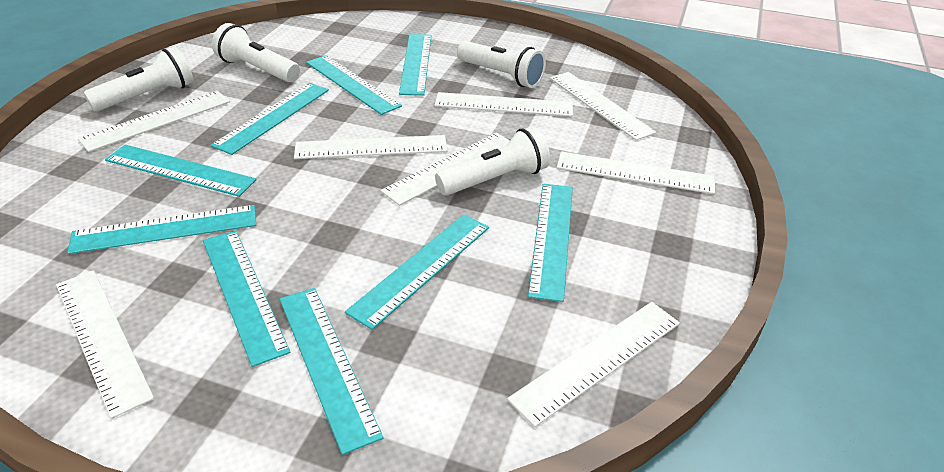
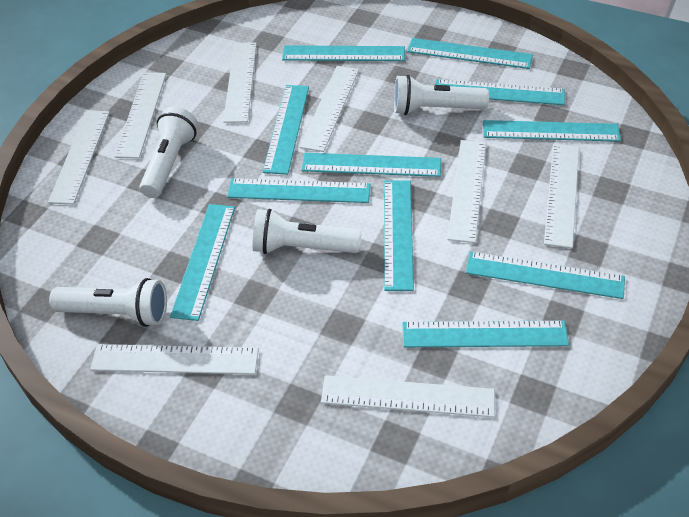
turquoise ruler: [67,205,256,254] [105,145,256,197] [203,231,291,367] [211,83,329,155] [280,288,384,455] [306,55,402,115] [345,214,489,330] [399,34,431,96] [528,184,573,302] = 9 -> [170,204,235,321] [227,178,370,203] [263,85,309,175] [282,45,405,61] [302,153,441,177] [384,180,414,291] [403,321,569,347] [407,38,533,69] [435,79,565,105] [466,251,625,299] [483,120,621,142] = 11

